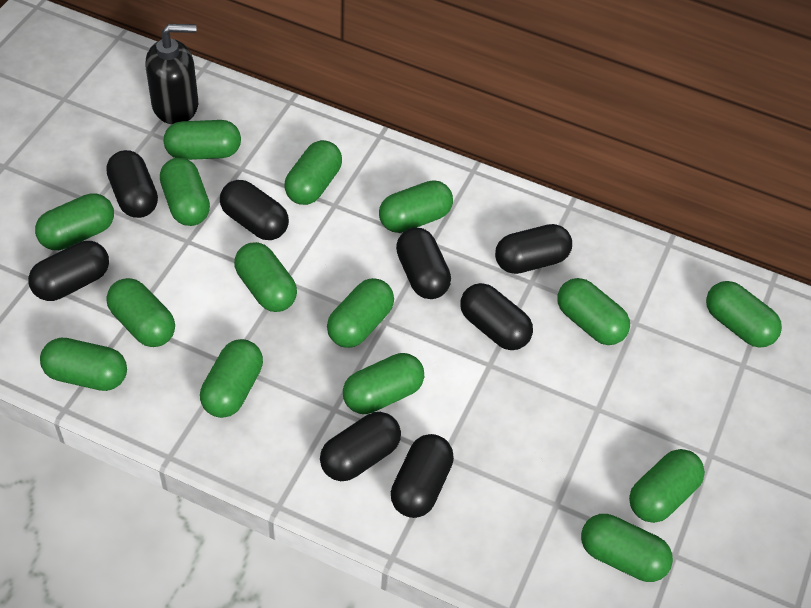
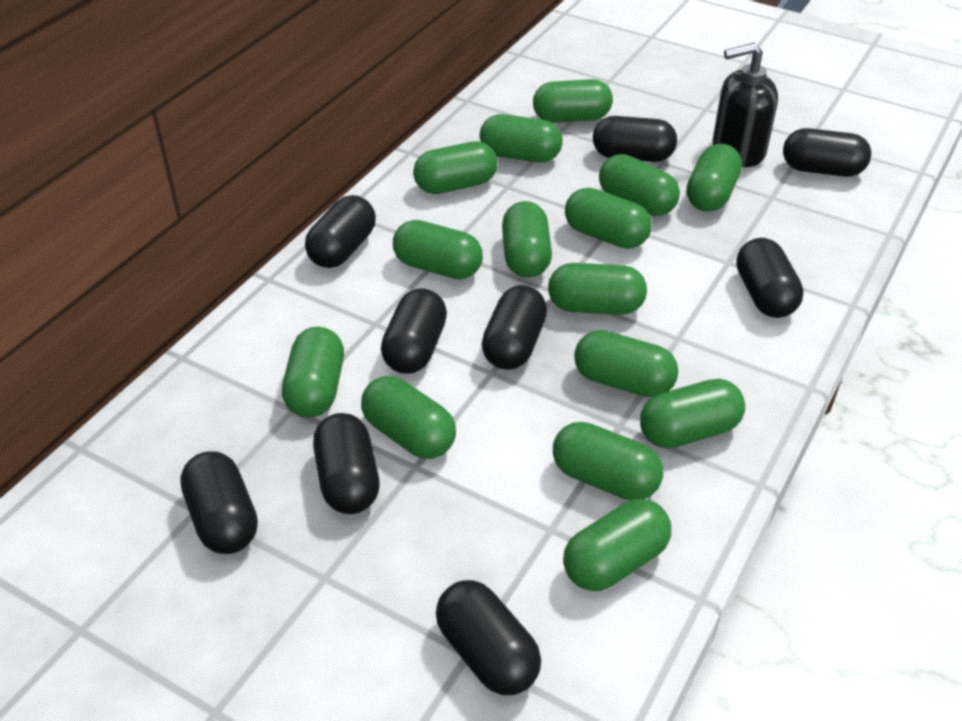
black capsule: [28,241,109,301] [106,150,158,218] [220,180,289,240] [320,412,401,481] [391,434,454,518] [396,228,451,299] [460,283,533,350] [495,224,572,274] = 8 -> [180,451,258,554] [305,195,376,268] [313,413,379,514] [381,288,447,374] [436,580,541,695] [482,285,547,370] [593,116,677,162] [736,238,804,318] [783,128,871,177] = 9

